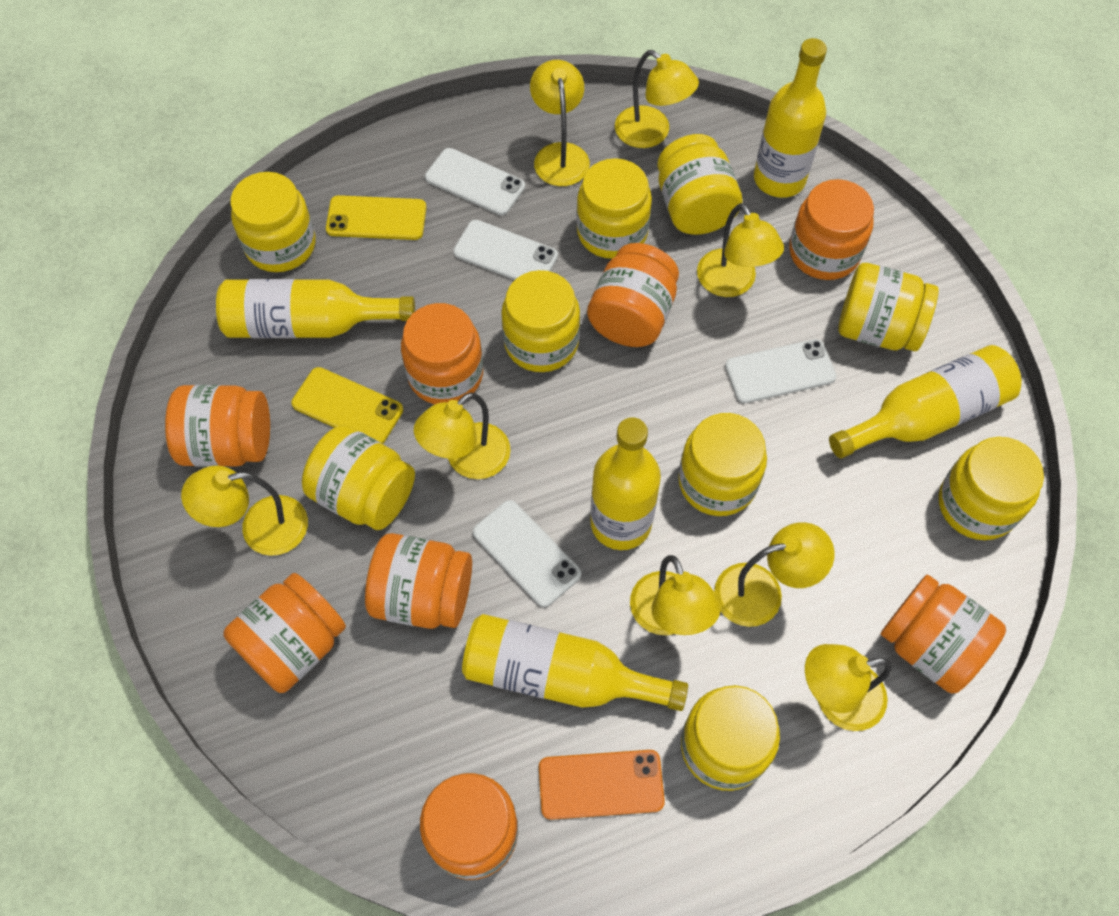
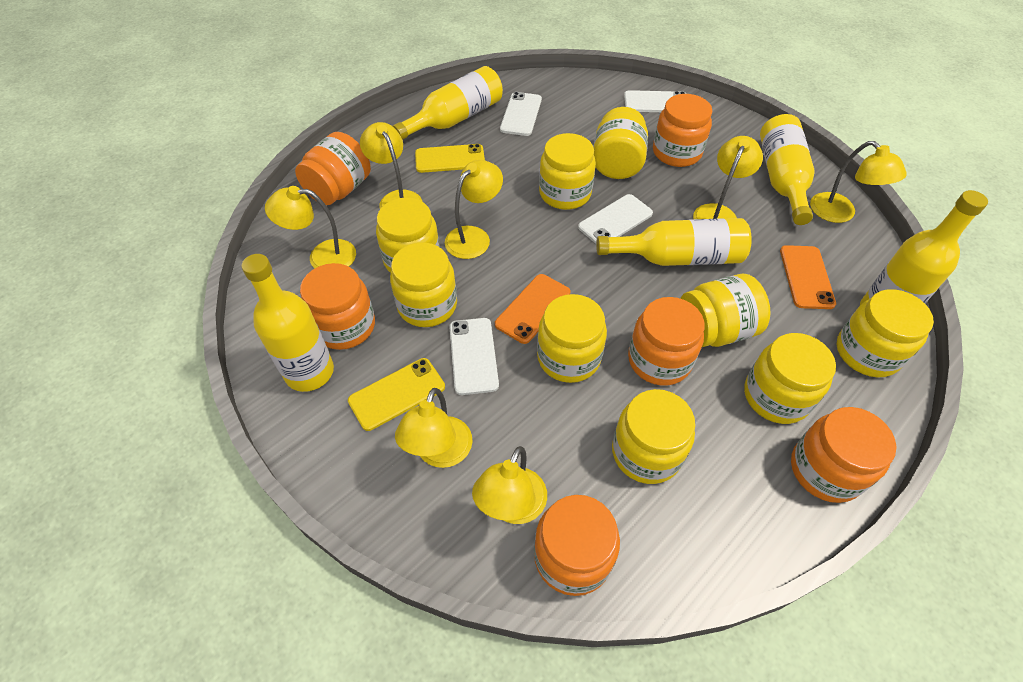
orange jar: [165,385,270,467] [223,573,346,693] [365,533,472,629] [401,303,483,404] [420,773,518,880] [587,243,679,347] [789,179,874,280] [881,575,1006,694] = 8 -> [295,132,371,205] [300,263,375,350] [534,495,620,596] [628,297,705,386] [653,94,712,167] [791,407,896,503] = 6
orange phone: [539,750,665,820] = 1 -> [495,274,570,344] [780,245,836,309] = 2
yellow lamp: [181,465,308,556] [414,393,511,479] [530,60,590,186] [615,50,699,148] [630,555,721,635] [697,203,784,297] [714,522,835,627] [805,644,892,731] = 8 -> [265,186,356,268] [360,122,422,209] [395,388,473,468] [445,160,503,259] [472,446,547,524] [693,136,763,219] [810,141,907,223] = 7

